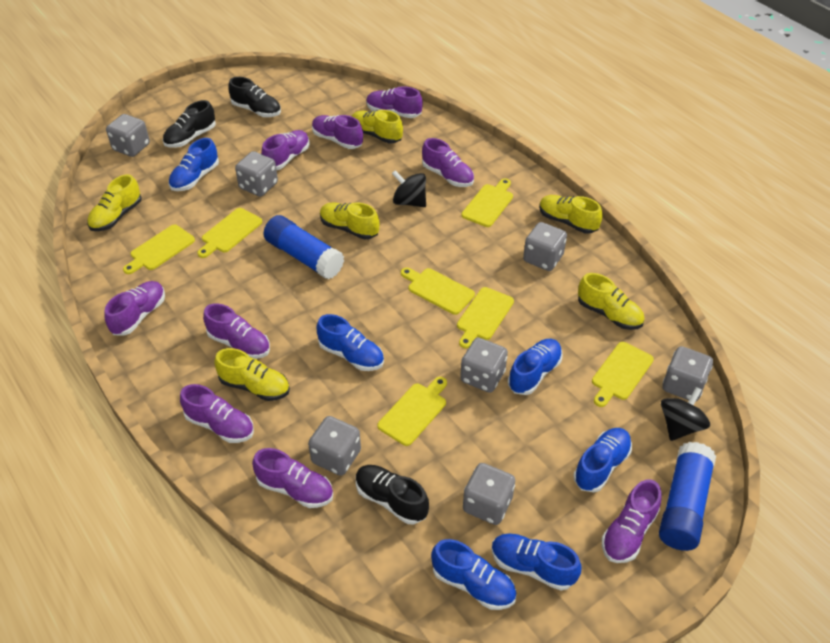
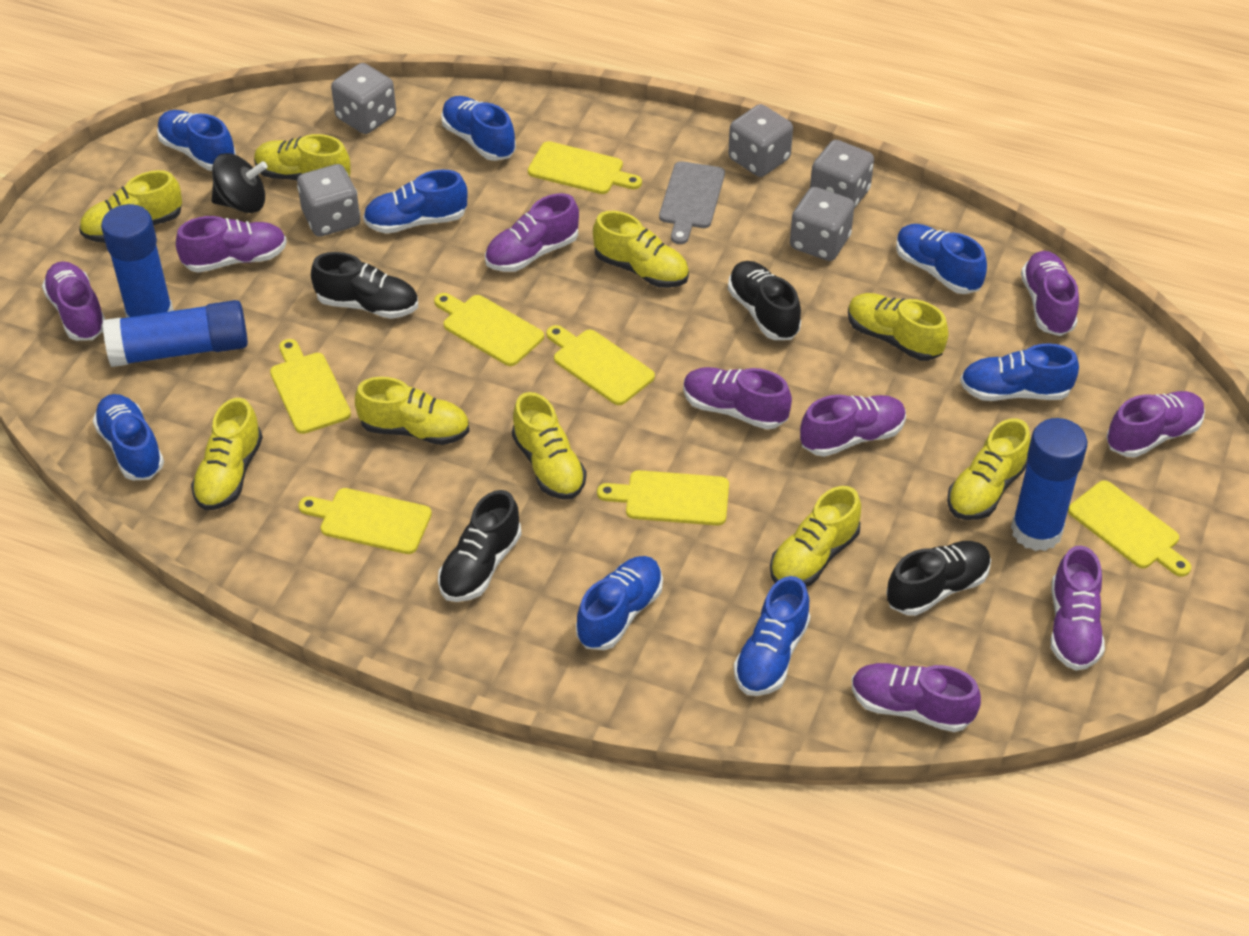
black shoe: [163,100,216,148] [228,77,281,117] [356,465,429,524] = 3 -> [311,252,418,319] [438,490,522,602] [728,261,801,340] [886,541,991,616] = 4
black spinning top: [392,170,426,207] [661,387,710,441] = 2 -> [212,153,267,213] = 1
blue glue stick: [264,215,344,279] [659,442,716,551] = 2 -> [101,204,174,318] [103,300,248,367] [1011,418,1087,551] = 3
blue shoe: [169,138,219,191] [317,314,384,371] [431,539,517,610] [491,533,582,590] [508,339,563,395] [573,428,632,492] = 6 -> [93,394,164,480] [157,110,236,171] [363,170,467,234] [441,96,516,161] [576,556,663,650] [734,576,811,696] [896,224,987,294] [960,343,1079,401] = 8
grey cutting board: none = 0 -> [659,161,725,244] = 1
grey dice: [106,114,150,157] [235,151,278,197] [308,416,361,476] [460,337,508,393] [463,463,515,525] [523,222,567,271] [663,346,713,401] = 7 -> [297,164,360,237] [331,63,396,134] [728,104,793,177] [790,187,855,261] [810,140,874,209] = 5
yellow shoe: [87,174,142,231] [214,348,290,401] [320,202,380,240] [352,110,403,143] [539,195,603,234] [578,273,644,330] = 6 -> [79,170,182,243] [191,398,263,510] [254,134,351,180] [355,377,470,445] [512,392,587,500] [593,211,689,288] [770,486,861,587] [848,293,949,361] [947,418,1031,520] = 9

